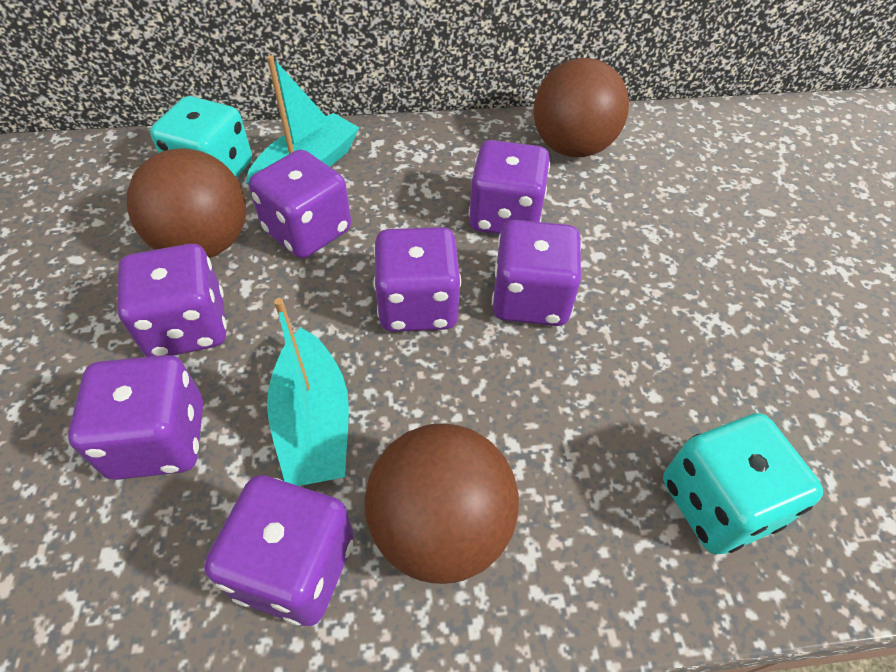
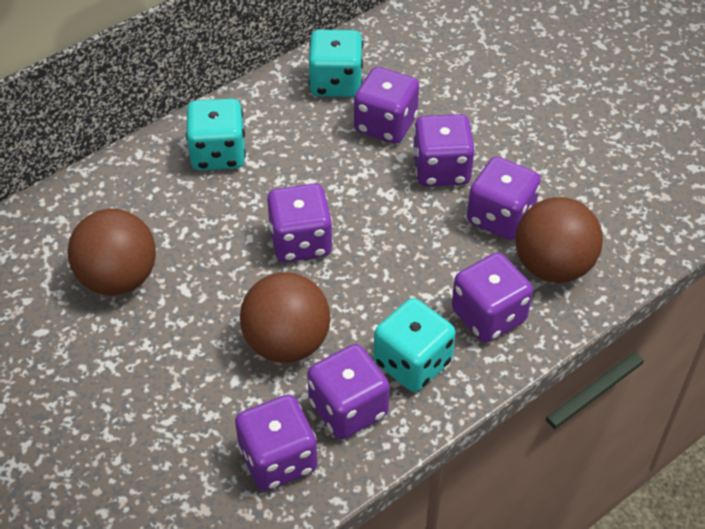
turquoise boat: [246,55,359,185] [267,298,349,486] = 2 -> none = 0
turquoise dice: [150,96,252,178] [663,413,823,555] = 2 -> [186,99,246,170] [309,30,363,97] [374,298,455,392] = 3

